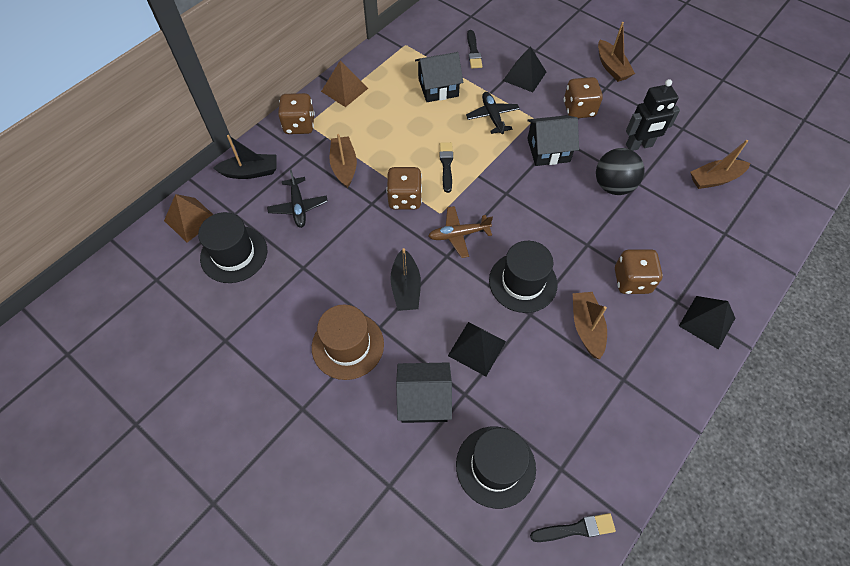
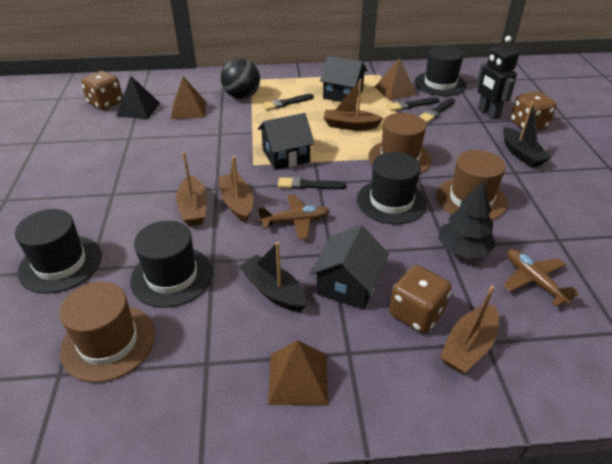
black brush: [440,142,453,193] [467,30,482,68] [530,513,616,542] = 3 -> [262,94,314,111] [278,177,346,189] [387,97,439,111] [419,98,455,123] = 4
black hat: [198,212,267,283] [456,427,536,509] [489,241,558,313] = 3 -> [15,209,102,294] [130,221,213,308] [357,152,427,224] [414,45,467,96] = 4
black plane: [267,169,328,228] [466,92,520,134] = 2 -> none = 0
black pyramid: [448,322,506,376] [503,46,546,92] [679,296,735,350] = 3 -> [116,76,160,119] = 1
black tree: none = 0 -> [438,180,496,259] = 1
brown dice: [278,93,315,134] [386,167,422,209] [564,77,603,118] [615,249,663,294] = 4 -> [81,71,123,110] [389,265,451,333] [511,91,557,130] = 3
brown hat: [312,305,384,380] = 1 -> [60,282,155,383] [368,113,432,174] [436,150,507,220] = 3
brown plane: [428,206,493,258] = 1 -> [258,194,330,240] [503,249,579,307] = 2
brown pyramid: [164,194,213,242] [321,61,368,107] = 2 -> [171,76,206,119] [268,340,328,405] [375,58,417,101] = 3

